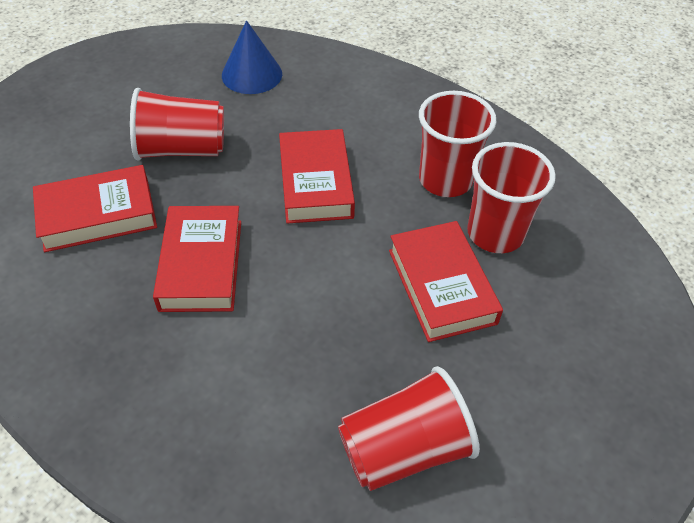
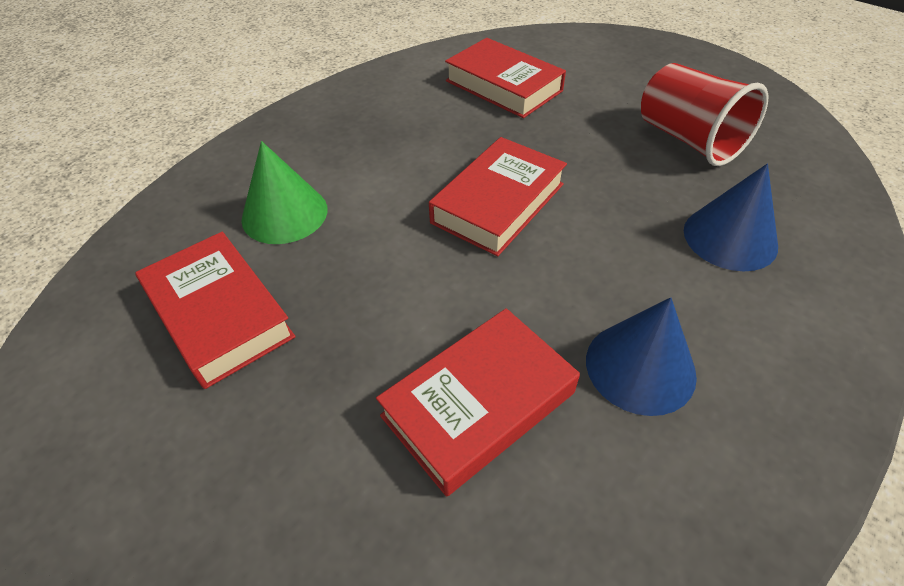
blue cone: [222,20,282,94] = 1 -> [586,297,697,416] [684,164,778,271] = 2
green cone: none = 0 -> [241,141,327,244] = 1
red cup: [130,88,224,161] [338,366,480,491] [419,91,496,197] [467,142,556,253] = 4 -> [641,63,768,166] = 1

